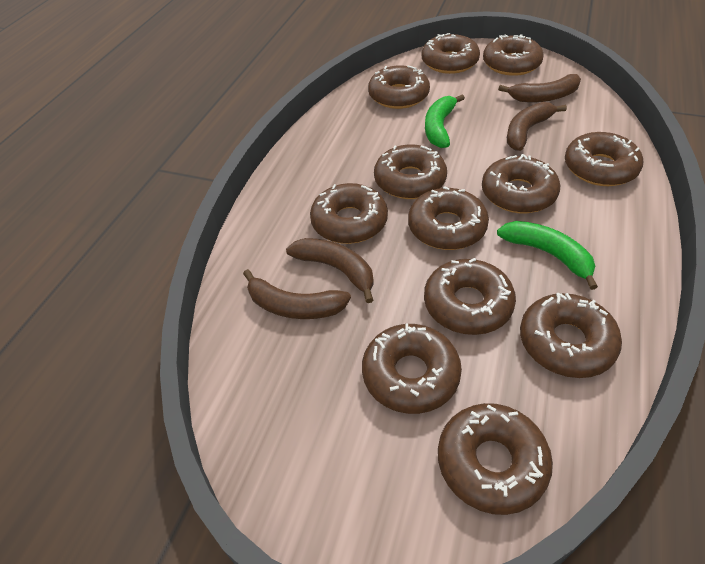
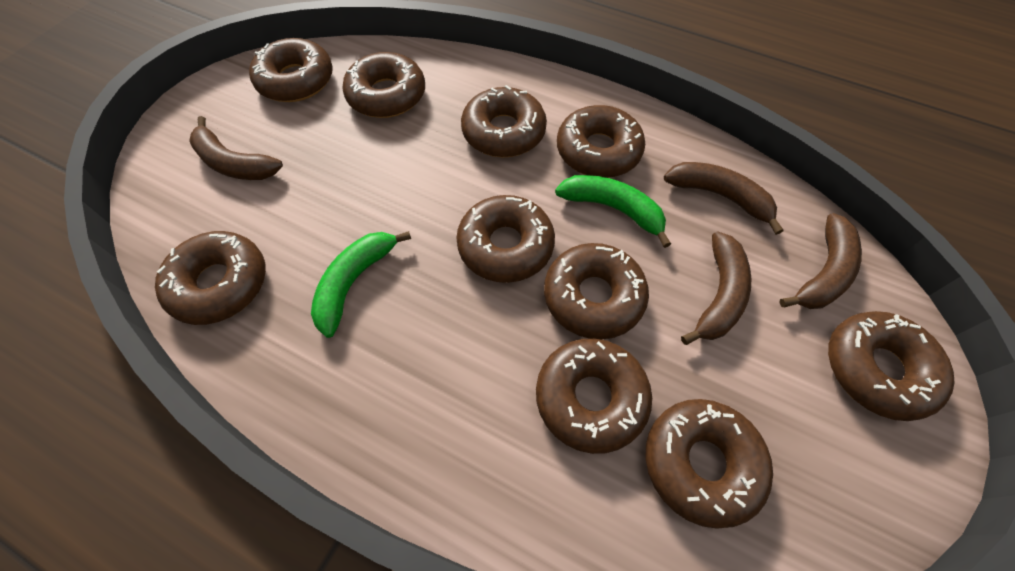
brown donut: [310,183,388,244] [362,324,462,414] [368,66,430,109] [374,144,447,199] [408,186,489,250] [422,33,480,74] [424,258,516,335] [438,403,553,515] [482,154,560,213] [483,34,544,76] [520,293,622,378] [565,132,643,186] = 12 -> [155,231,266,325] [249,38,333,102] [342,52,425,118] [456,195,555,283] [461,85,547,157] [536,339,652,454] [544,243,649,340] [557,105,645,178] [646,399,773,529] [828,311,955,421] = 10

